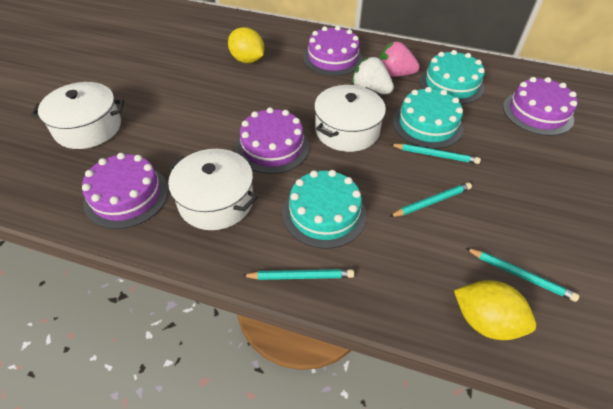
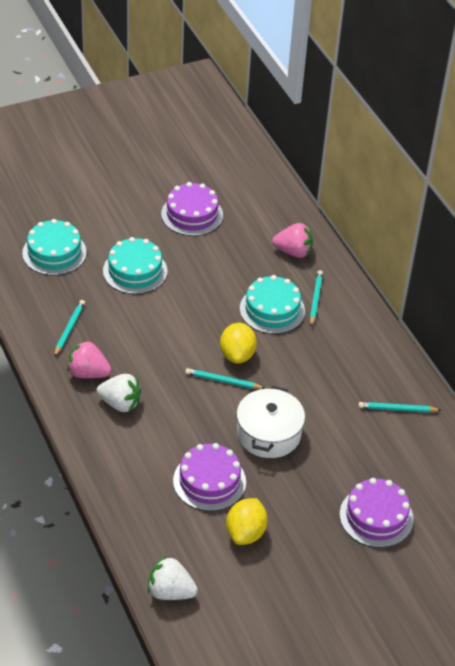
pink strawberry: [380,41,420,77] = 1 -> [67,340,111,378] [272,223,313,258] = 2
purple cake: [82,153,169,229] [236,107,309,174] [303,26,363,76] [503,77,578,136] = 4 -> [161,182,223,236] [173,443,246,511] [340,478,414,548] = 3
white pot: [31,82,124,149] [168,149,258,230] [314,85,386,152] = 3 -> [236,386,305,458] = 1
white strawberry: [352,57,394,94] = 1 -> [96,374,141,412] [148,556,198,600] = 2

